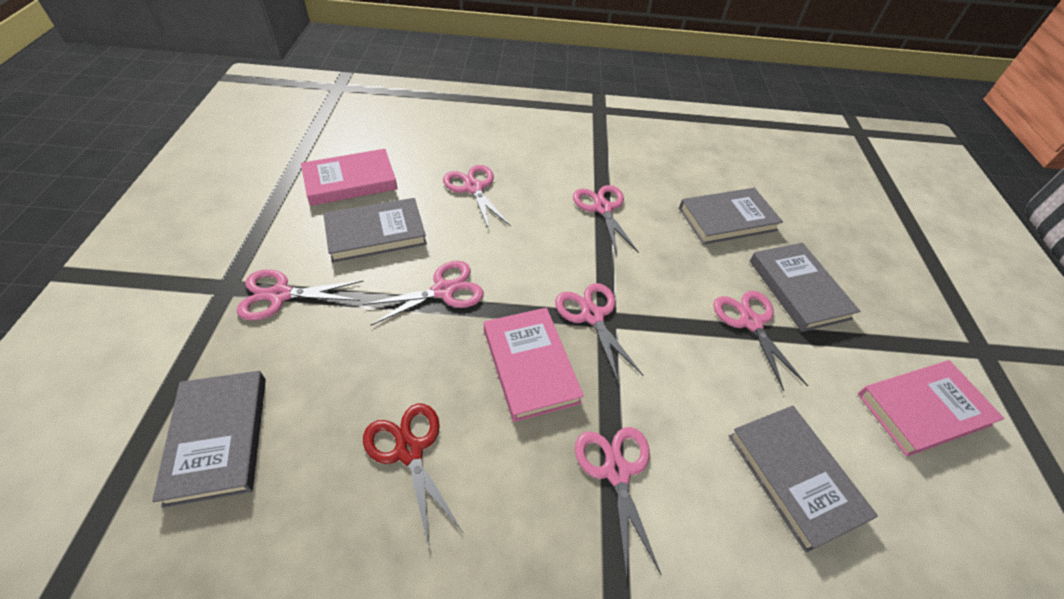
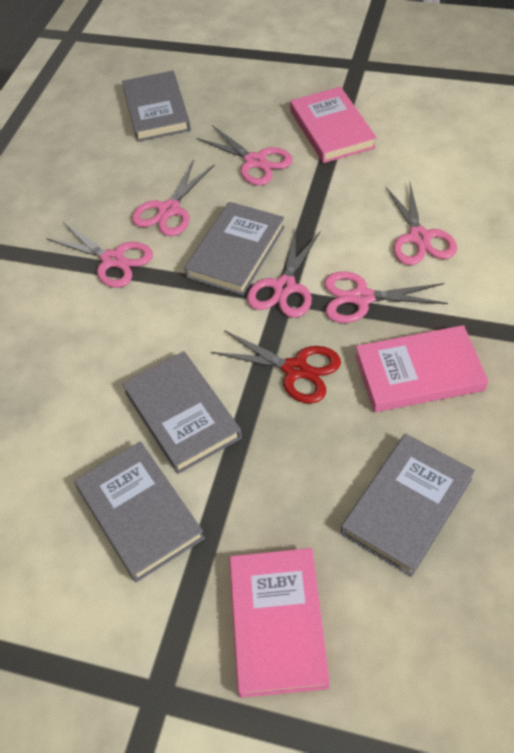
pink scissors: [237,269,363,320] [363,261,484,325] [443,165,511,230] [555,283,644,384] [573,185,639,255] [575,427,661,581] [713,291,808,391] = 7 -> [46,222,153,288] [132,160,214,236] [196,125,293,185] [247,228,320,318] [324,272,448,323] [385,183,457,265] = 6

